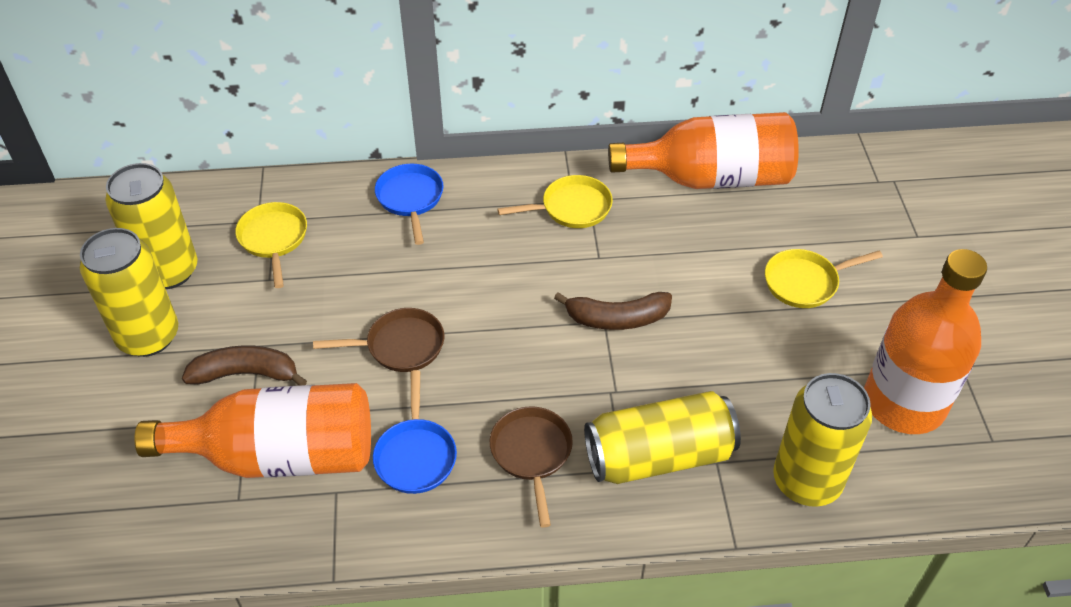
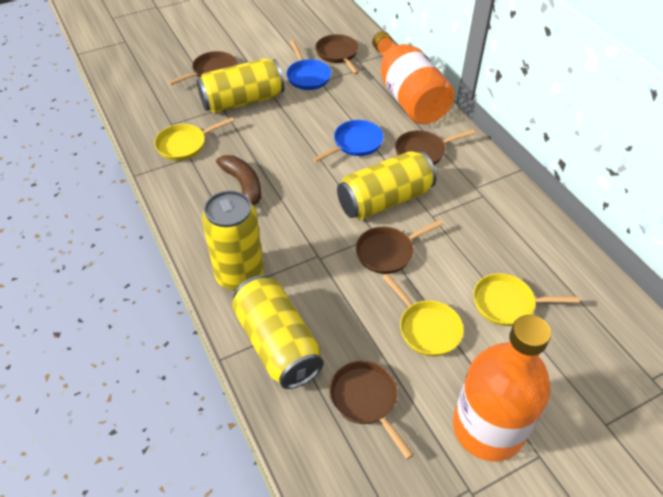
brown banana: [182,345,307,386] [554,292,672,330] = 2 -> [216,155,261,205] = 1
brown pan: [313,308,444,372] [490,406,573,528] = 2 -> [168,51,237,85] [315,34,359,74] [329,361,414,459] [356,220,444,274] [395,129,475,165] = 5
orange bottle: [134,383,371,478] [608,112,799,189] [864,249,987,434] = 3 -> [372,31,455,124] [453,315,551,462] = 2

